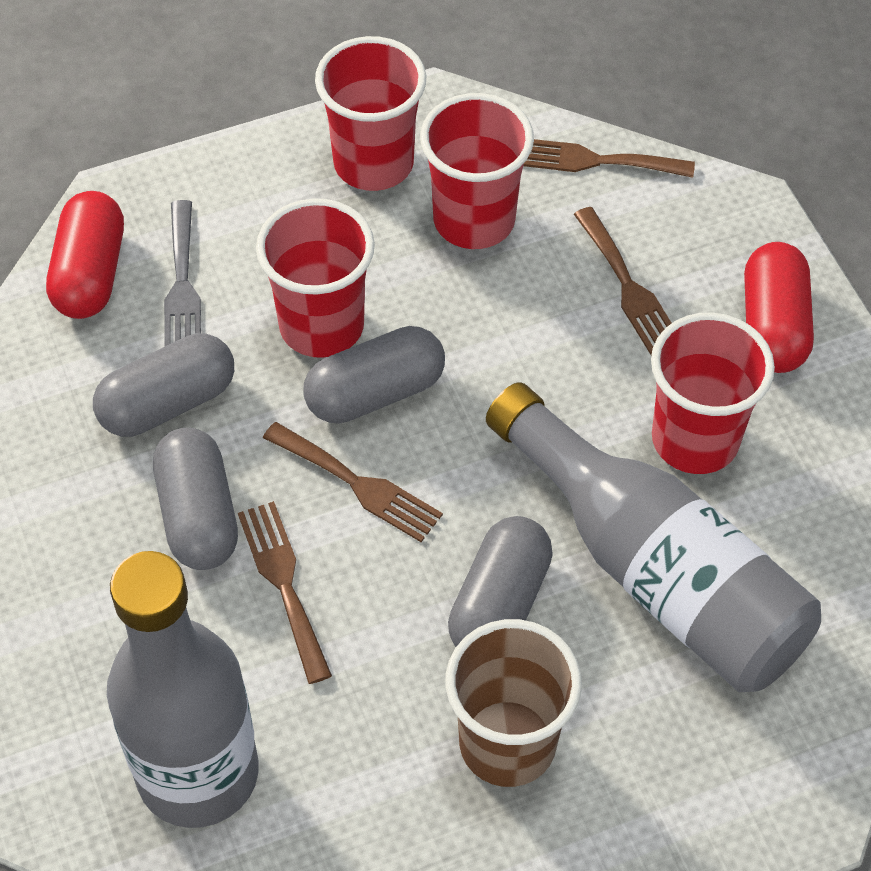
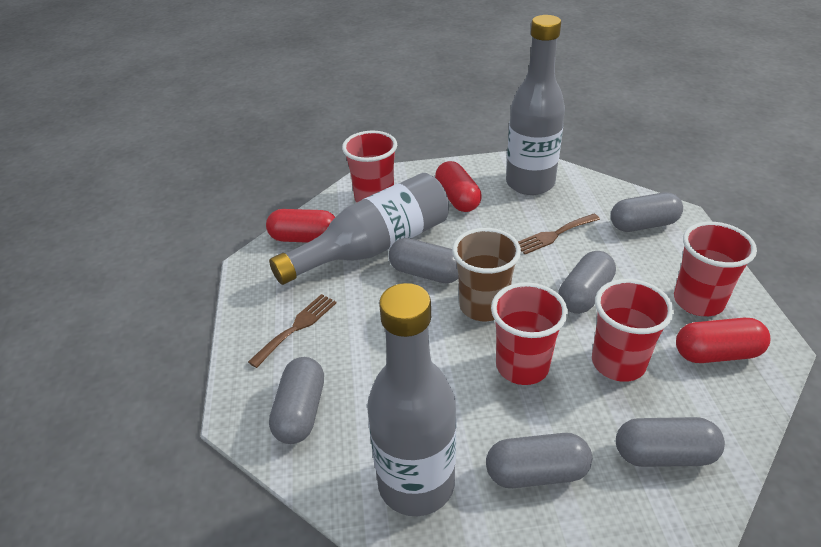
brown fork: [238,501,332,684] [263,422,443,542] [524,139,695,178] [574,207,672,355] = 4 -> [248,294,337,368] [518,214,600,254] = 2
grey bottle: [107,551,258,828] [486,382,821,692] = 2 -> [269,173,449,285] [367,283,456,516] [506,15,565,195] = 3
grey capsule: [93,333,234,437] [153,428,238,570] [303,326,445,424] [448,516,553,647] = 4 -> [269,357,324,444] [389,238,458,284] [486,433,592,488] [558,251,616,314] [611,192,683,232] [616,417,725,467] = 6
grey fork: [164,200,201,346] = 1 -> none = 0
red capsule: [46,191,124,319] [744,242,814,373] = 2 -> [266,209,335,243] [435,161,482,212] [676,318,771,363] = 3

